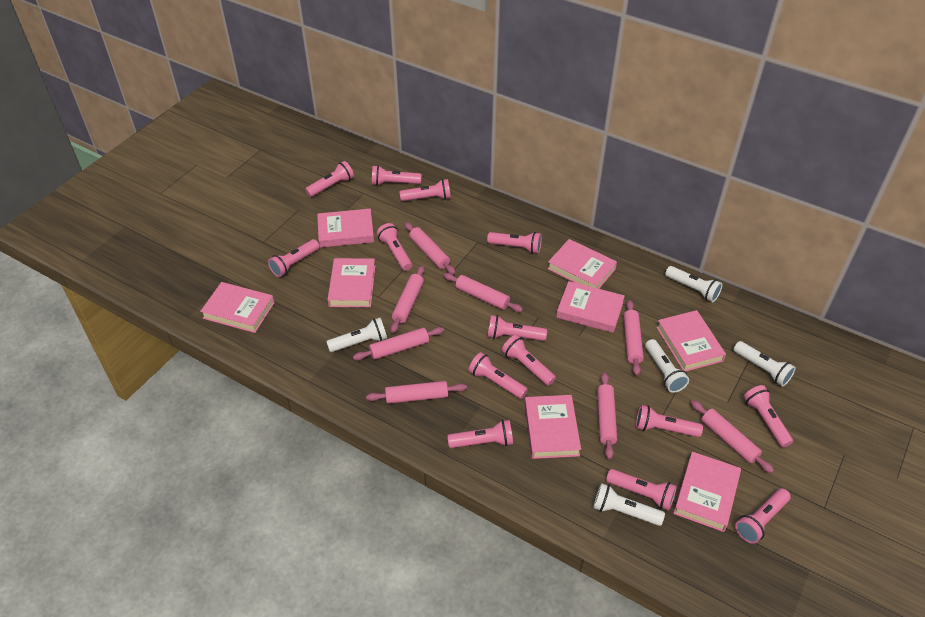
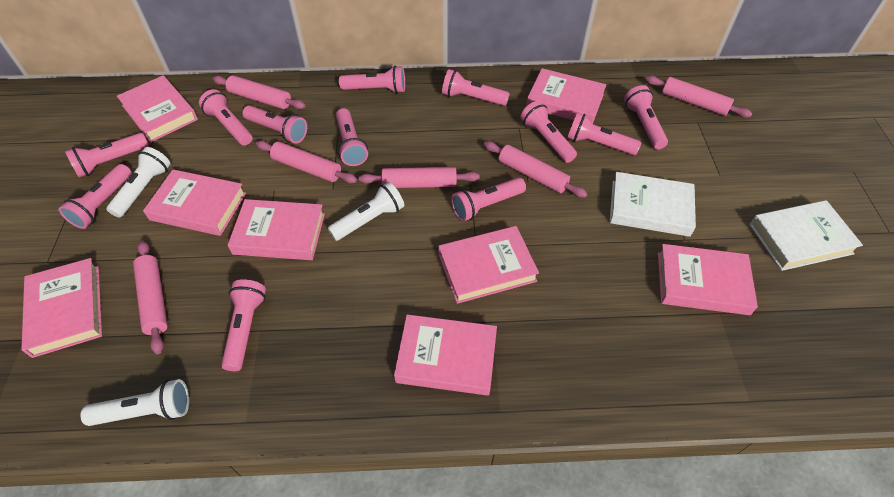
pink flashlight: [268,239,320,277] [305,161,354,197] [372,165,422,186] [377,223,412,271] [399,179,451,201] [447,420,513,448] [468,352,528,399] [487,232,542,254] [488,315,547,341] [502,335,556,386] [606,469,677,511] [636,405,703,437] [735,488,791,544] [743,385,793,448] = 14 -> [59,164,132,229] [65,133,149,178] [199,89,253,146] [221,279,266,371] [242,105,307,144] [336,108,368,166] [339,66,405,94] [442,69,510,106] [451,177,526,221] [520,101,577,163] [567,113,641,155] [624,85,668,150] = 12
pink rolling pin: [353,327,444,361] [366,381,467,404] [390,266,425,333] [404,222,456,275] [443,273,523,312] [597,372,617,460] [623,300,644,376] [691,400,774,473] = 8 -> [133,240,168,354] [213,75,305,109] [256,141,357,184] [359,167,479,188] [484,141,587,198] [645,76,752,118] = 6
white book: none = 0 -> [610,172,696,237] [750,200,863,271] = 2
white flashlight: [326,318,387,352] [593,483,665,526] [645,339,689,393] [665,266,723,302] [734,341,796,386] = 5 -> [81,379,189,426] [106,147,171,218] [328,182,404,241] = 3

